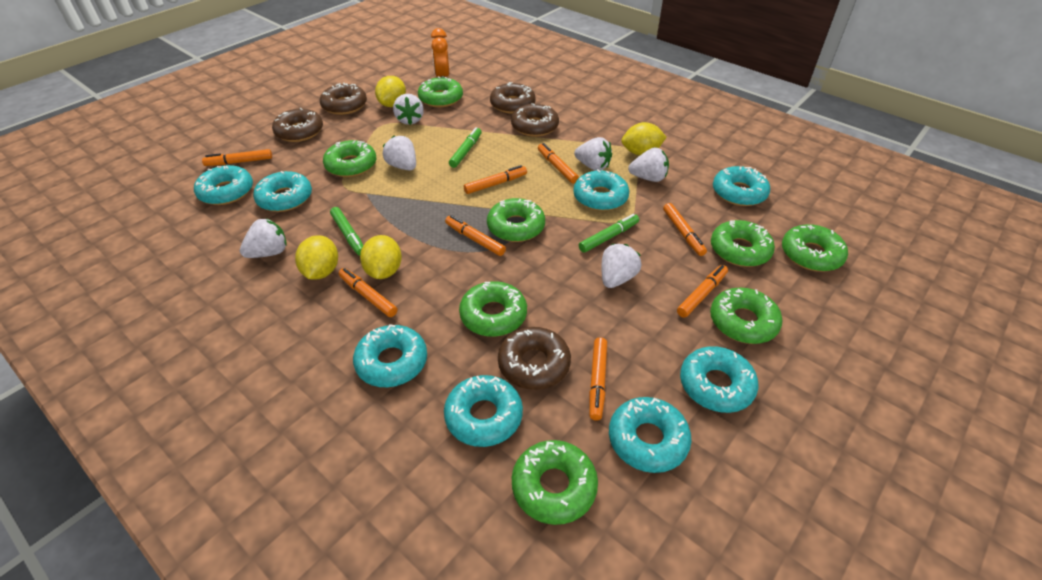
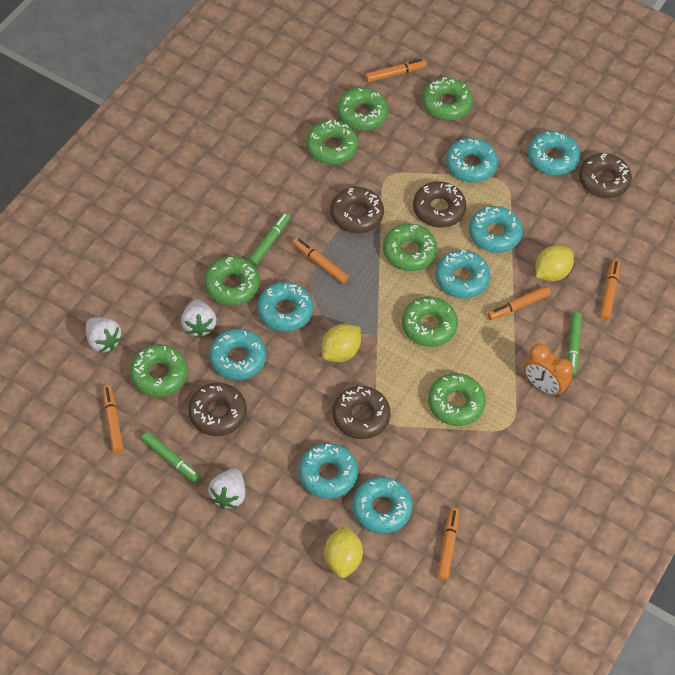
orange marker: [202,149,272,166] [339,268,397,317] [445,215,506,256] [464,165,527,194] [538,143,579,184] [589,337,607,421] [663,203,707,256] [677,265,728,318] = 8 -> [102,385,123,453] [293,237,349,284] [365,59,426,83] [437,508,459,581] [487,286,551,320] [600,259,620,320] = 6
white strawberry: [240,218,287,258] [383,135,416,171] [393,94,424,125] [574,137,612,171] [601,244,642,288] [628,147,669,182] = 6 -> [86,317,122,353] [181,299,217,338] [208,468,245,509] = 3
yellow lemon: [295,235,338,280] [360,235,402,279] [375,76,406,107] [621,122,667,155] = 4 -> [321,324,361,362] [324,526,363,578] [536,245,574,282] = 3

